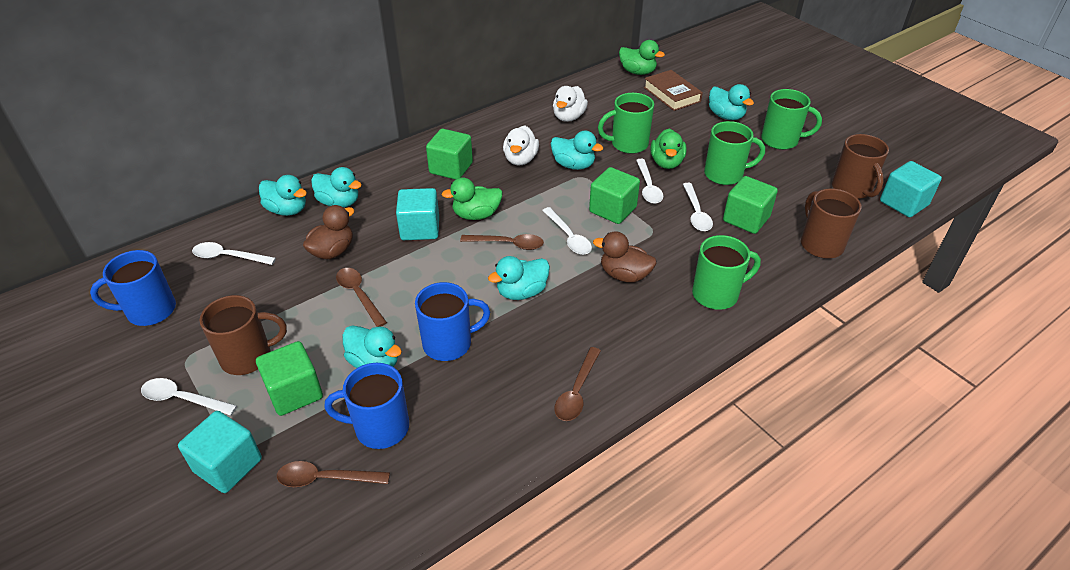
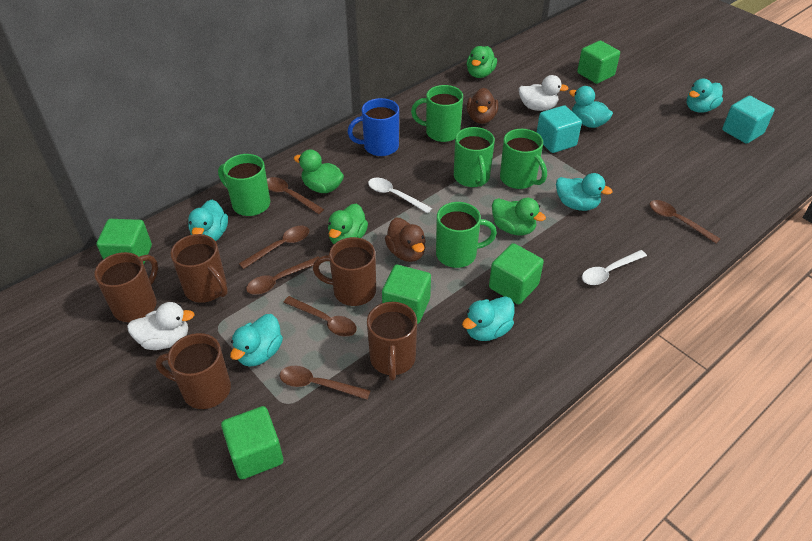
blue mug: [90,250,176,326] [325,363,409,449] [415,282,490,361] = 3 -> [347,98,399,156] = 1
brown book: [644,70,703,111] = 1 -> none = 0
brown mug: [200,295,287,375] [801,188,862,259] [832,134,889,199] = 3 -> [94,252,158,322] [155,333,231,409] [170,234,228,303] [313,237,376,306] [367,302,417,381] = 5
brown spoon: [277,461,390,487] [336,268,387,327] [460,234,544,250] [555,347,601,421] = 4 -> [239,226,309,269] [246,257,320,295] [267,177,324,214] [280,366,371,400] [283,296,357,337] [650,200,720,243] = 6
green cube: [256,341,323,416] [426,129,473,180] [589,167,640,224] [723,176,778,234] = 4 -> [97,219,152,264] [221,406,284,480] [382,265,431,324] [489,243,544,304] [577,41,620,84] = 5
green duck: [441,178,503,220] [619,40,665,75] [650,129,687,169] = 3 -> [294,150,344,193] [328,204,368,244] [467,46,497,78] [492,198,546,235] = 4
green mug: [598,93,654,154] [692,235,761,310] [704,121,765,185] [761,89,822,150] = 4 -> [218,154,270,216] [411,85,463,142] [436,202,497,268] [454,127,495,187] [500,129,547,189] = 5
turquoise cube: [178,411,262,493] [396,188,439,240] [880,161,942,217] = 3 -> [536,105,582,153] [722,96,775,144] = 2
white spoon: [141,378,237,416] [192,242,276,265] [542,207,592,255] [636,159,664,204] [683,183,713,231] = 5 -> [368,178,432,213] [582,250,647,285] = 2

